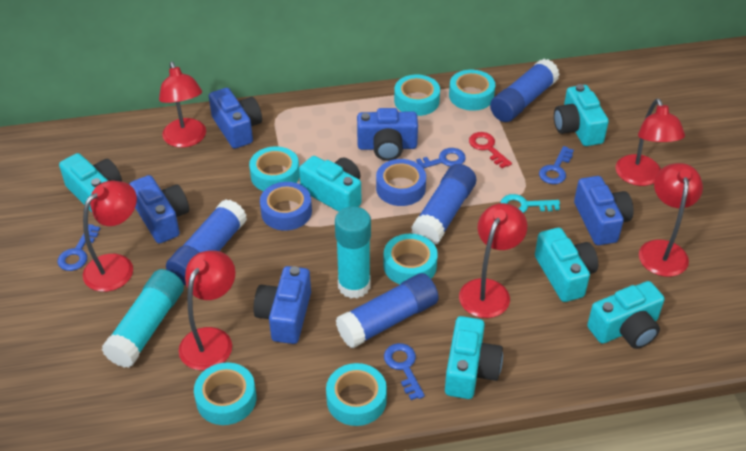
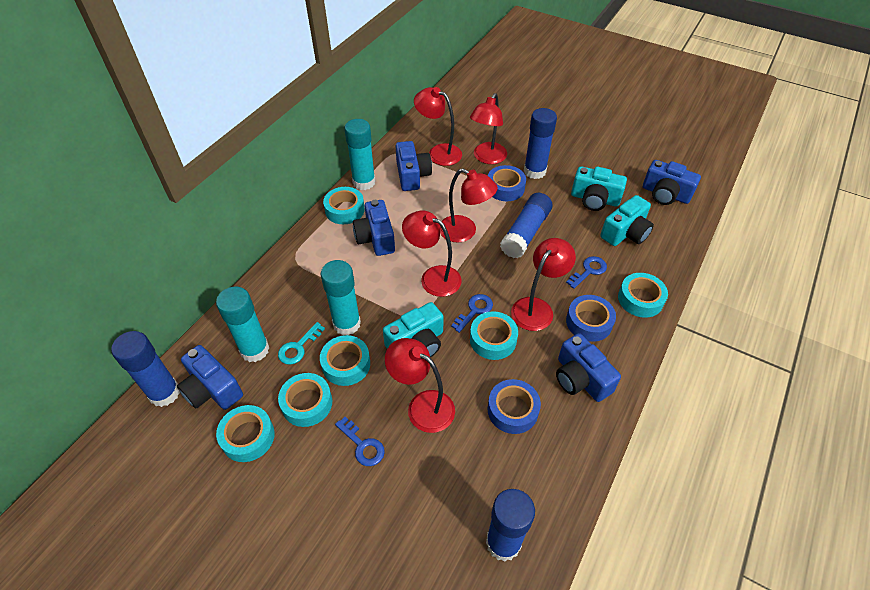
blue key: [57,224,100,271] [384,343,425,400] [414,148,466,169] [539,146,574,184] = 4 -> [335,417,385,466] [451,294,493,333] [566,256,607,289] = 3
blue tape: [260,182,312,231] [376,159,426,206] = 2 -> [488,165,526,201] [488,379,541,434] [566,295,616,342] = 3
red key: [469,132,512,168] = 1 -> none = 0
turquoise camera: [59,153,122,212] [299,156,361,212] [445,316,503,399] [535,228,598,302] [554,84,609,146] [587,281,664,349] = 6 -> [383,302,444,358] [571,166,627,211] [600,195,654,246] = 3
turquoise glue stick: [102,269,184,368] [335,206,371,298] = 2 -> [216,287,269,362] [321,260,361,335] [344,119,375,190] = 3

